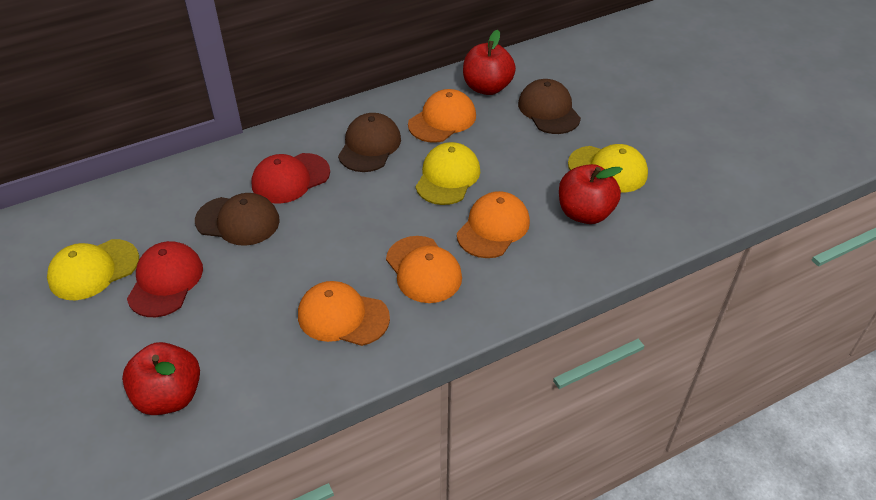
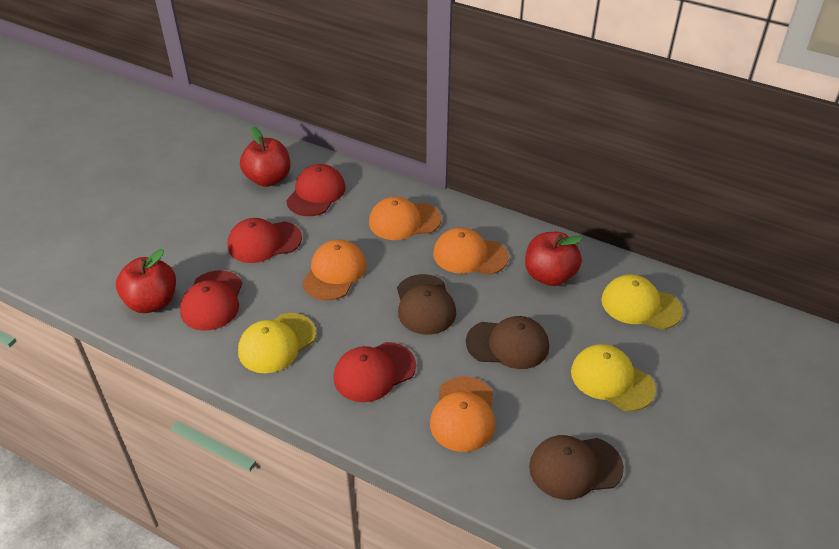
red cap: [127,241,203,317] [251,153,330,204] = 2 -> [180,270,243,330] [228,218,302,263] [286,164,346,216] [334,342,416,402] = 4

